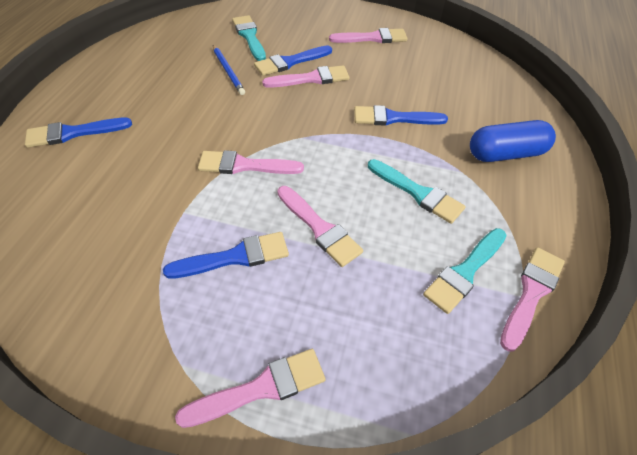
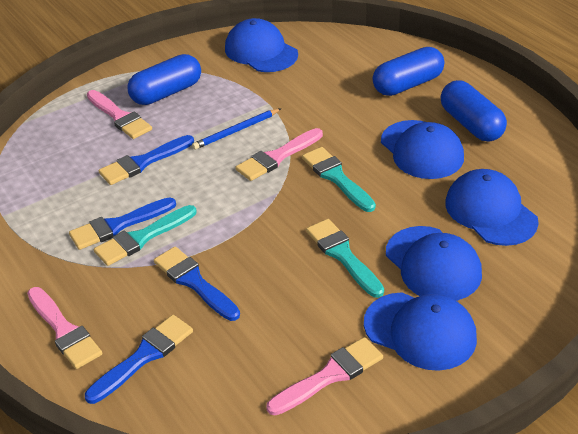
blue cap: none = 0 -> [225,18,298,72] [364,292,477,371] [381,120,464,179] [386,226,482,301] [445,169,539,246] = 5
blue capsule: [470,120,556,162] = 1 -> [127,54,201,105] [373,47,444,96] [441,80,507,142] = 3
pink brush: [175,349,326,428] [198,150,304,174] [262,65,349,88] [278,186,363,267] [329,28,408,43] [500,247,565,352] = 6 -> [27,287,102,369] [87,90,152,139] [235,128,323,181] [266,337,383,415] = 4

